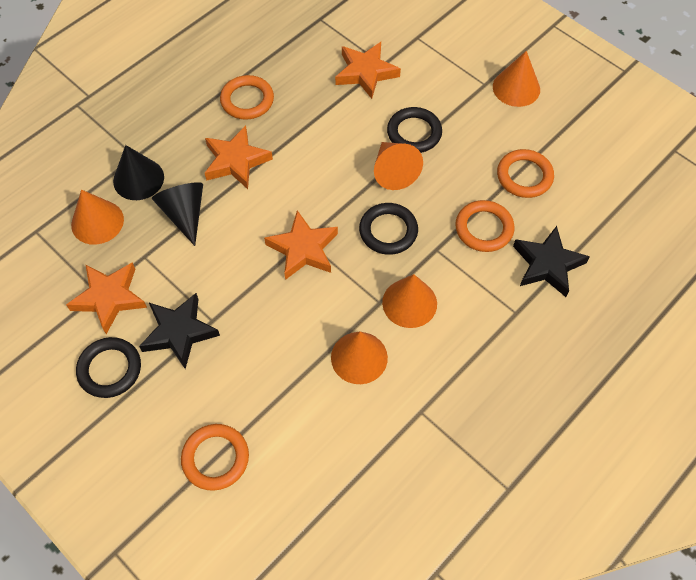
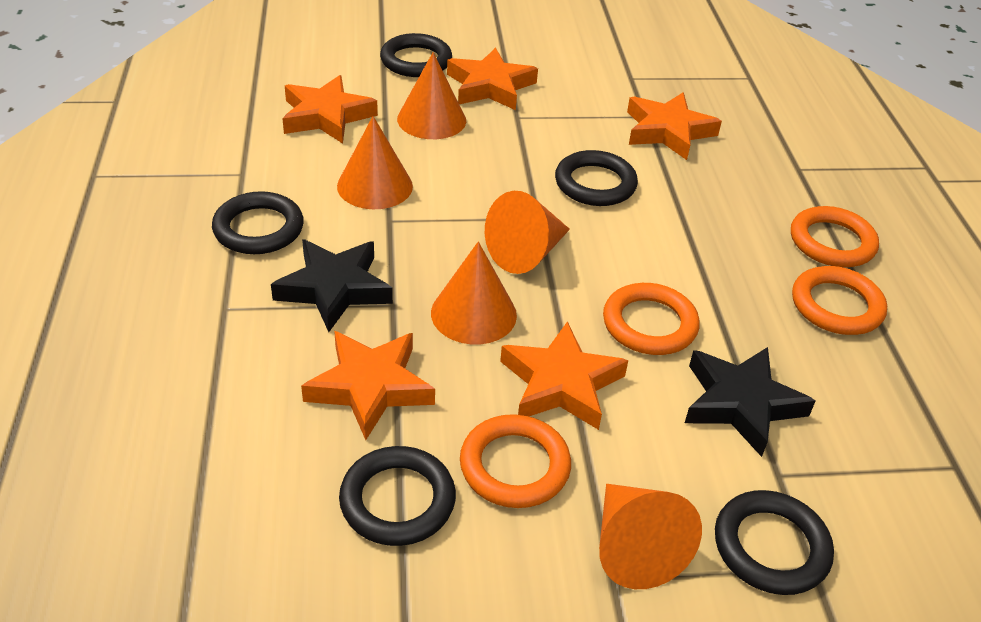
black cone: [113,145,164,200] [152,182,203,246] = 2 -> none = 0
black ring: [76,337,141,398] [359,203,418,255] [387,107,442,153] = 3 -> [212,191,304,254] [339,446,456,546] [380,33,452,77] [555,150,638,206] [715,490,834,595] = 5
orange star: [66,262,147,334] [205,126,273,189] [264,210,338,280] [335,42,401,99] = 4 -> [282,75,378,144] [301,331,435,440] [447,48,538,110] [500,321,628,430] [627,92,722,160] = 5

